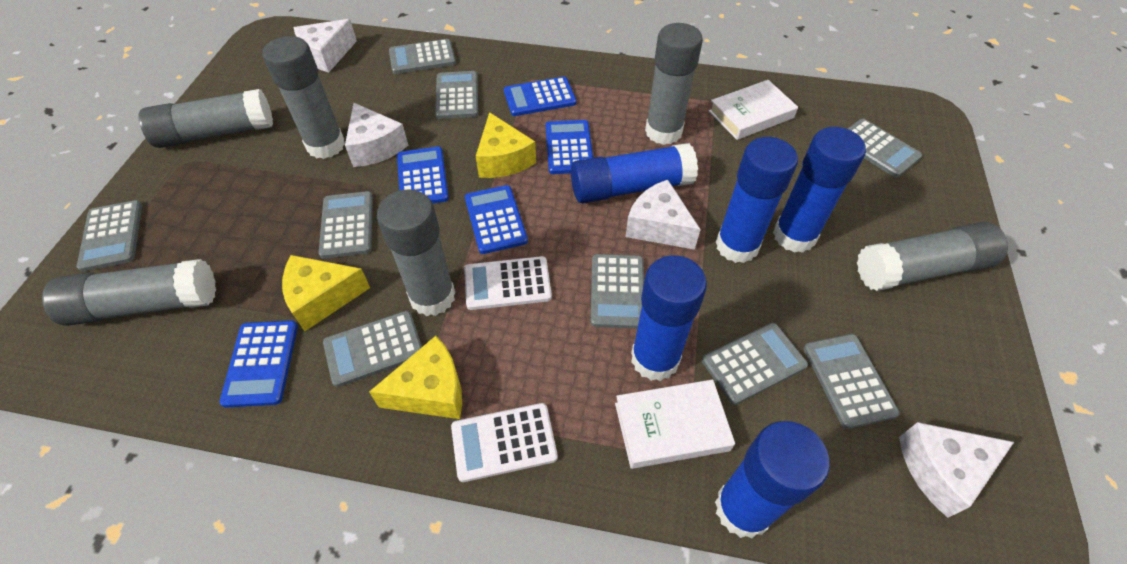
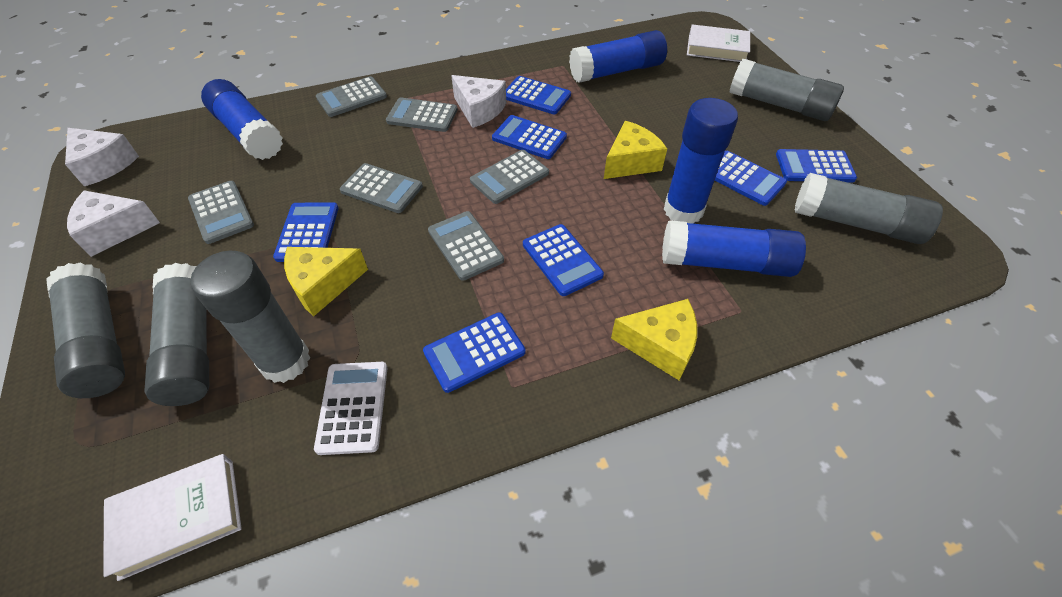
blue calculator: [219,321,298,408] [397,147,449,203] [465,185,528,254] [504,77,576,116] [546,120,593,174] = 5 -> [273,202,339,262] [423,312,526,393] [492,115,567,159] [506,76,571,114] [523,224,604,296] [715,151,787,206] [776,149,857,183] = 7
blue glue stick: [571,143,698,203] [631,255,707,381] [715,421,830,539] [716,137,798,263] [773,127,866,253] = 5 -> [201,79,283,160] [569,30,667,83] [662,220,806,277] [664,98,738,224] = 4
grey calculator: [77,200,142,272] [319,191,373,259] [323,311,422,387] [389,39,456,74] [435,71,478,119] [591,254,644,328] [702,323,808,405] [803,334,900,429] [847,119,922,177] = 9 -> [188,181,254,244] [316,76,387,117] [340,163,423,213] [386,97,458,132] [428,211,504,281] [470,150,549,204] = 6
grey glue stick: [42,259,216,326] [138,89,273,148] [263,36,345,159] [377,189,455,316] [645,23,703,145] [857,222,1008,291] = 6 -> [46,262,125,398] [144,263,209,406] [190,251,310,383] [729,59,844,121] [794,173,943,244] = 5
white calculator: [451,403,558,482] [464,256,552,310] = 2 -> [314,362,388,455] = 1
white cheese: [294,19,357,73] [345,102,408,167] [625,180,701,250] [899,422,1014,518] = 4 -> [65,128,139,186] [67,190,160,257] [451,75,506,128] = 3

